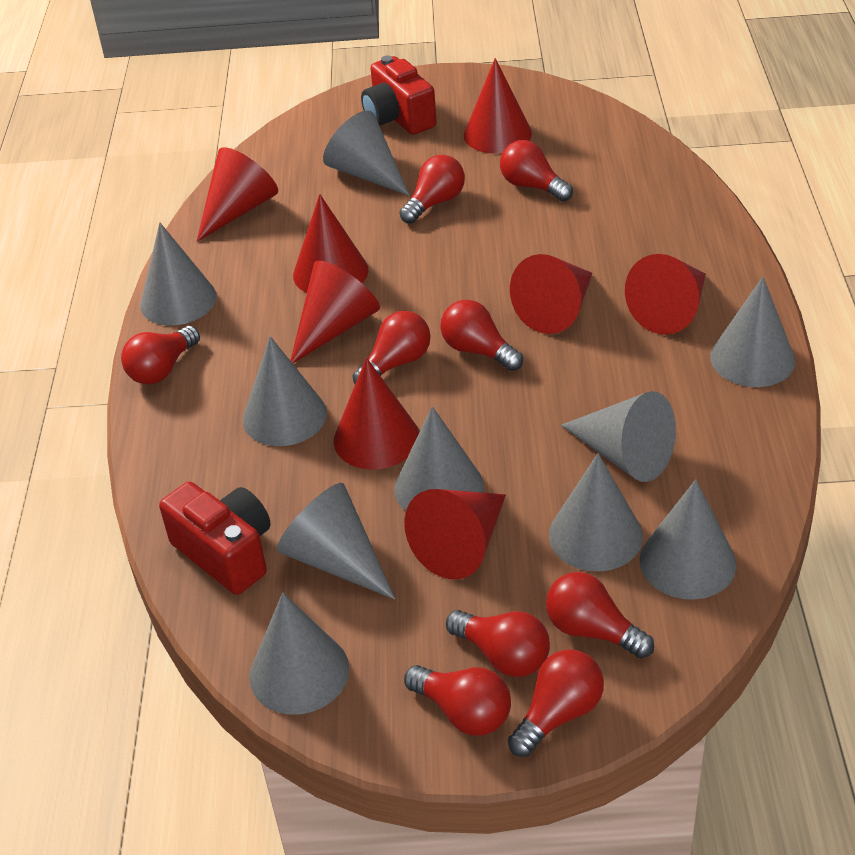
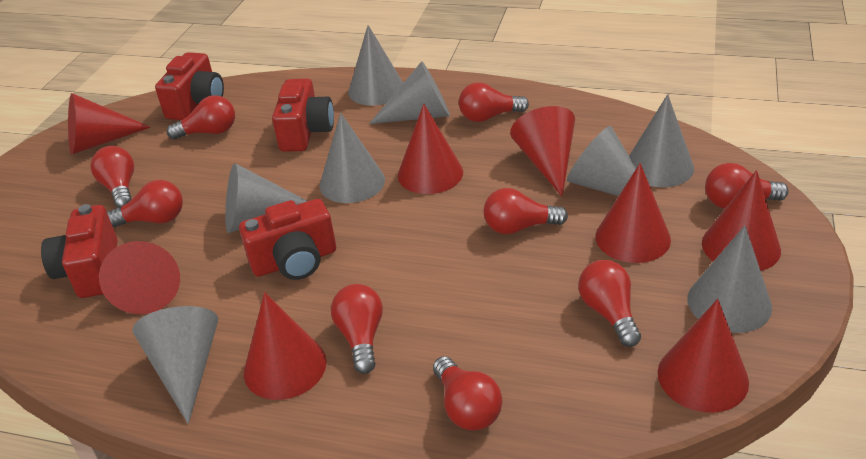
grey cone: [140,223,217,325] [243,336,327,446] [249,592,349,715] [277,483,395,599] [323,110,410,196] [395,406,484,511] [549,453,643,571] [561,391,676,482] [640,479,736,600] [710,277,795,387] = 10 -> [132,306,218,424] [225,163,307,233] [320,113,385,203] [348,25,403,106] [369,61,450,124] [567,126,659,207] [629,94,694,187] [687,226,772,333] = 8
red camera: [159,482,271,595] [361,55,436,135] = 2 -> [41,204,118,298] [155,52,224,120] [239,199,336,280] [272,78,334,152] = 4

